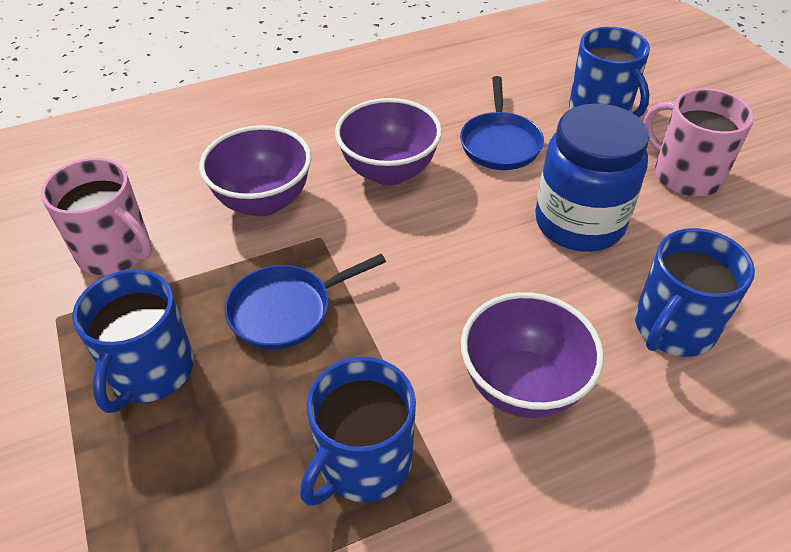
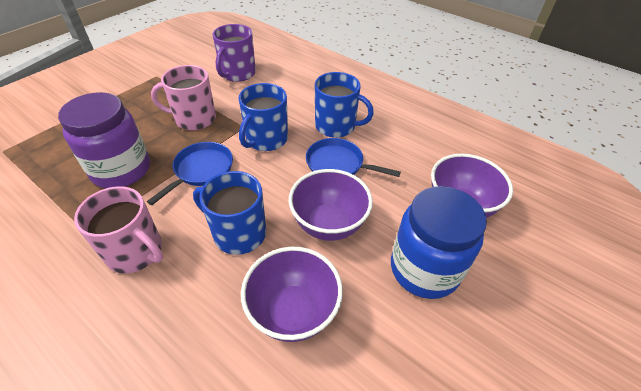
blue mug: [72,269,194,413] [300,357,416,506] [569,27,650,117] [635,228,755,357] = 4 -> [193,171,266,255] [239,83,288,151] [315,72,374,138] = 3
purple jar: none = 0 -> [58,92,150,188] = 1
purple mug: none = 0 -> [213,24,256,82] = 1

